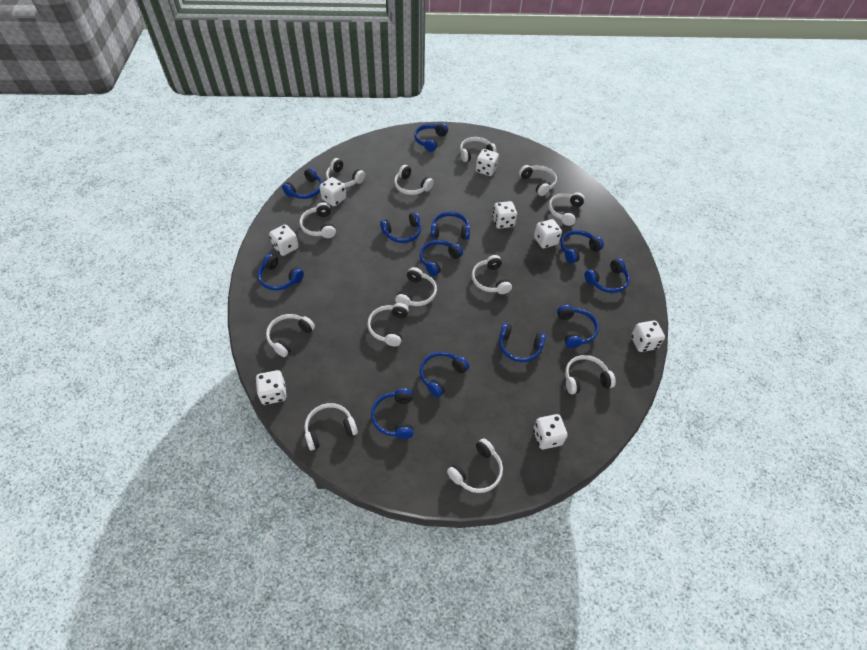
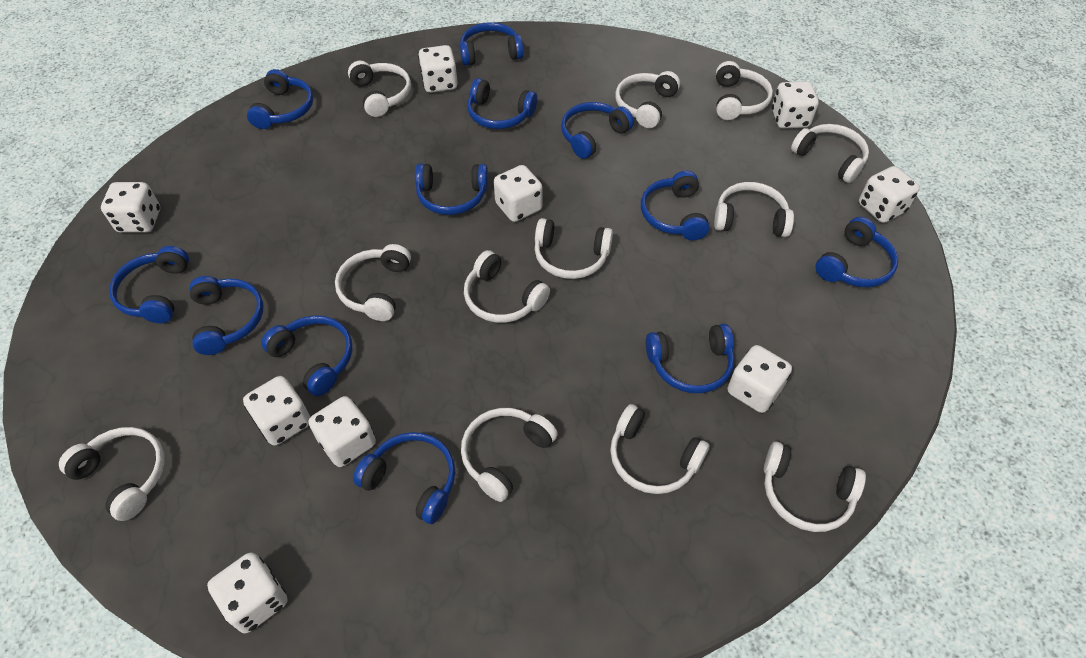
white dice: [256,370,286,405] [269,225,299,256] [319,177,346,206] [476,149,499,176] [492,201,517,229] [533,414,568,449] [534,219,562,248] [631,321,665,352] = 8 -> [101,182,160,233] [207,552,288,633] [243,376,310,446] [309,396,376,467] [418,45,458,93] [494,165,543,222] [727,345,792,413] [772,81,819,129] [859,166,920,223] = 9
white headphones: [266,314,315,357] [300,202,336,238] [304,403,358,450] [326,158,365,187] [367,303,409,346] [394,165,434,195] [395,267,437,307] [447,438,503,493] [460,137,497,162] [472,255,512,294] [519,165,557,196] [549,192,585,226] [565,355,616,394] = 13 -> [59,427,165,521] [335,244,411,321] [348,61,411,117] [461,408,558,502] [464,250,550,323] [535,218,613,279] [610,404,709,494] [616,71,680,128] [714,182,794,237] [716,61,773,120] [764,442,866,532] [791,124,869,183] = 12

